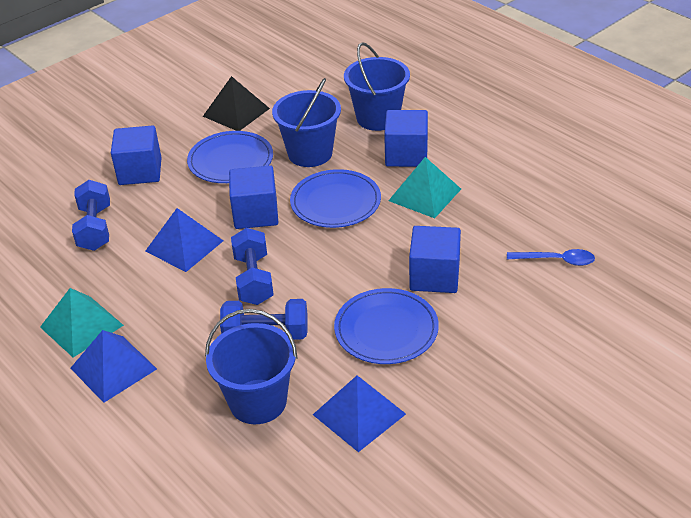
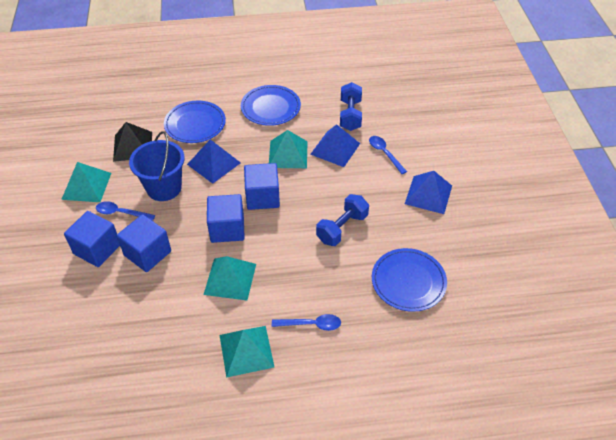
blue bucket: [205,309,298,424] [272,78,341,167] [344,42,410,131] = 3 -> [129,131,185,201] = 1
blue dumbbell: [72,180,110,251] [220,299,308,340] [231,228,274,305] = 3 -> [316,194,369,246] [340,82,362,131] = 2
blue spoon: [507,249,595,266] = 1 -> [96,201,155,221] [272,314,341,331] [369,136,407,174] = 3
turquoise pyramid: [40,288,124,358] [388,157,461,218] = 2 -> [61,162,111,202] [204,256,256,300] [220,326,274,378] [269,130,308,168] = 4

